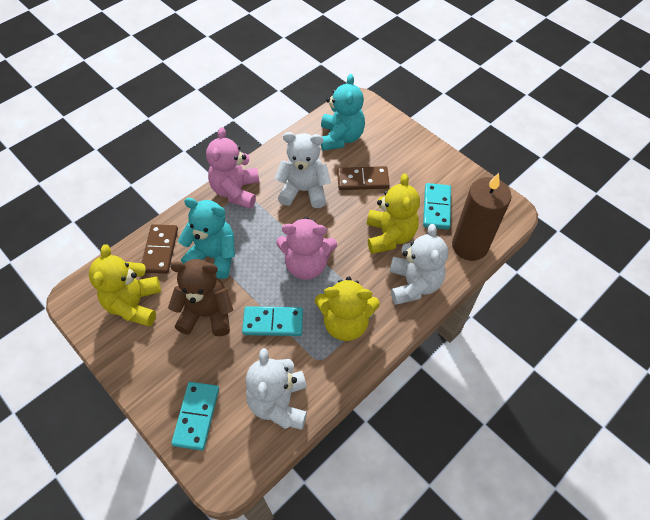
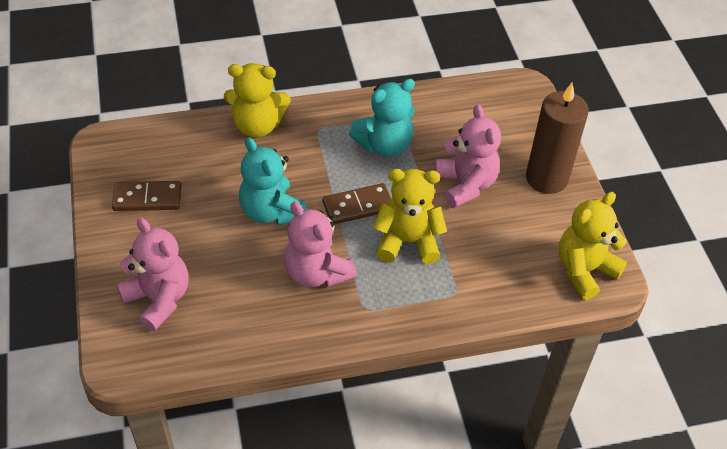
brown teddy bear: [168,259,233,336] = 1 -> none = 0
pink teddy bear: [206,127,259,209] [276,217,337,280] = 2 -> [117,218,189,331] [284,201,357,288] [435,104,501,208] = 3
turquoise domino: [171,382,219,451] [242,306,303,336] [423,183,451,230] = 3 -> none = 0
white teddy bear: [245,348,307,430] [274,132,331,208] [390,224,448,305] = 3 -> none = 0

